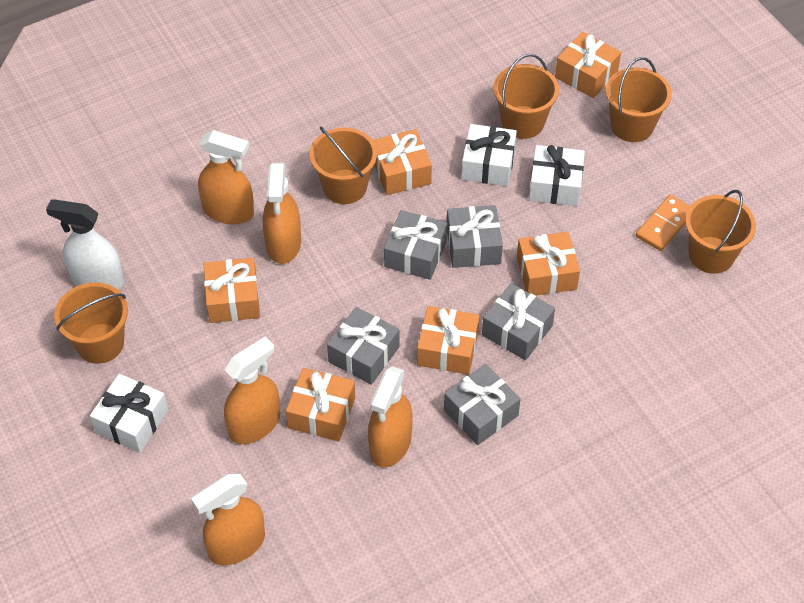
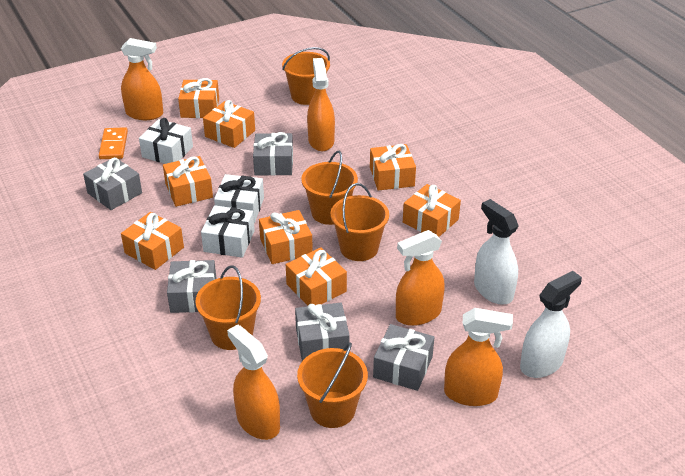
orange gift: [204,258,260,323] [286,368,355,442] [373,129,432,195] [417,306,480,375] [517,232,580,296] [555,32,621,98] = 6 -> [121,212,184,270] [163,156,213,207] [178,78,219,118] [203,100,255,148] [259,210,313,264] [286,247,347,306] [370,144,416,191] [403,184,461,237] = 8
white spray bottle: [46,199,124,289] = 1 -> [474,199,518,305] [520,271,582,378] = 2

